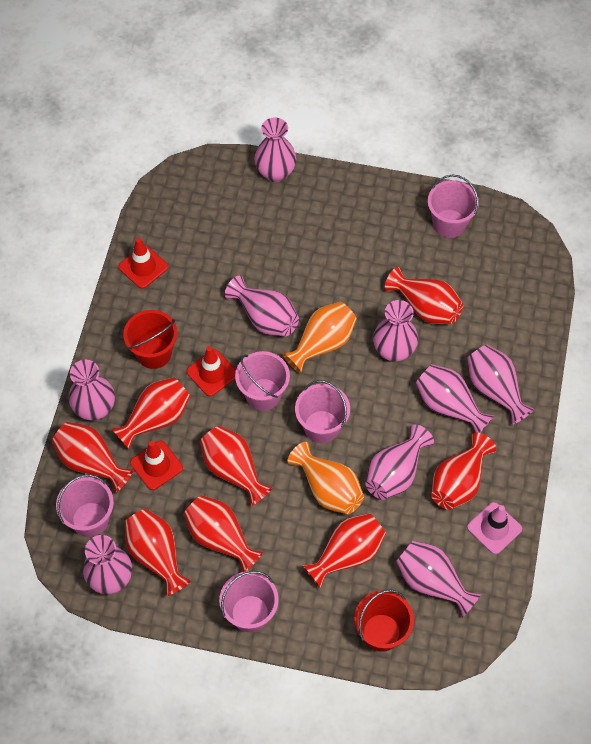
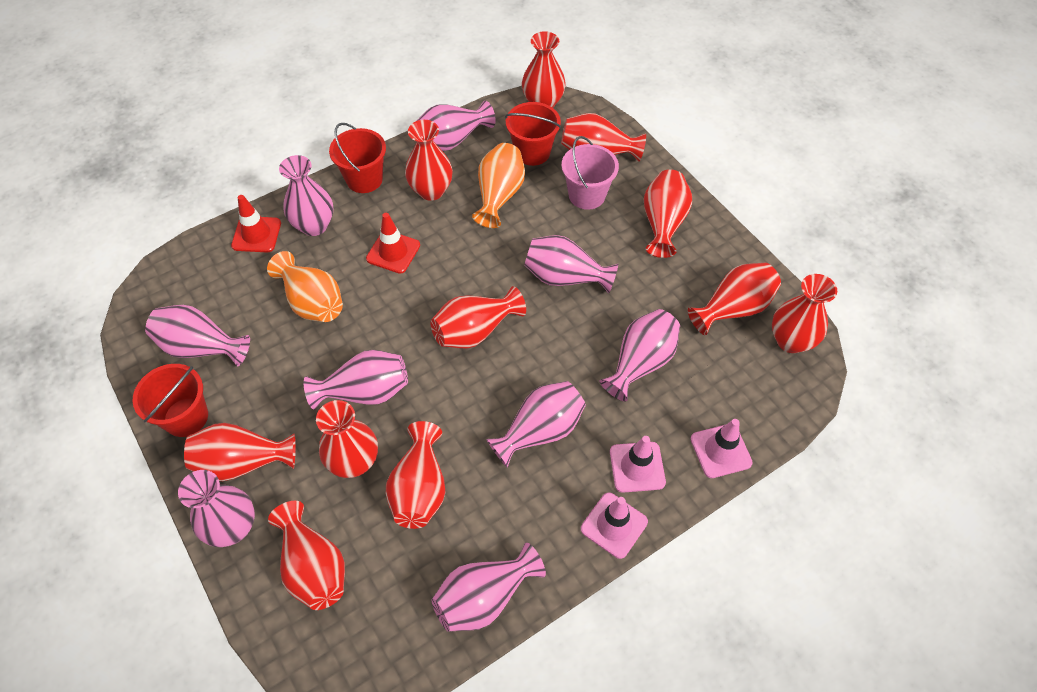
pink bucket: [56,474,114,537] [219,571,279,632] [235,351,290,411] [295,380,350,443] [428,175,479,238] = 5 -> [562,136,619,210] = 1
pink traffic cone: [467,502,522,554] = 1 -> [581,493,648,559] [610,436,666,493] [691,419,753,478] = 3
red bucket: [123,310,177,369] [354,589,414,652] = 2 -> [133,364,208,437] [329,123,386,193] [505,102,561,166] = 3
red traffic cone: [118,238,168,289] [130,441,183,490] [187,346,236,396] = 3 -> [231,195,281,252] [366,213,420,274] = 2
red vase: [52,422,134,493] [111,377,190,450] [124,509,192,597] [183,495,264,572] [200,426,273,506] [302,513,386,589] [385,267,463,324] [431,433,496,510] = 8 -> [184,423,296,481] [268,501,345,610] [316,400,378,478] [386,421,446,529] [405,120,453,201] [430,286,526,348] [522,31,566,108] [561,113,646,161] [644,170,692,258] [688,262,781,335] [772,274,837,353] = 11

